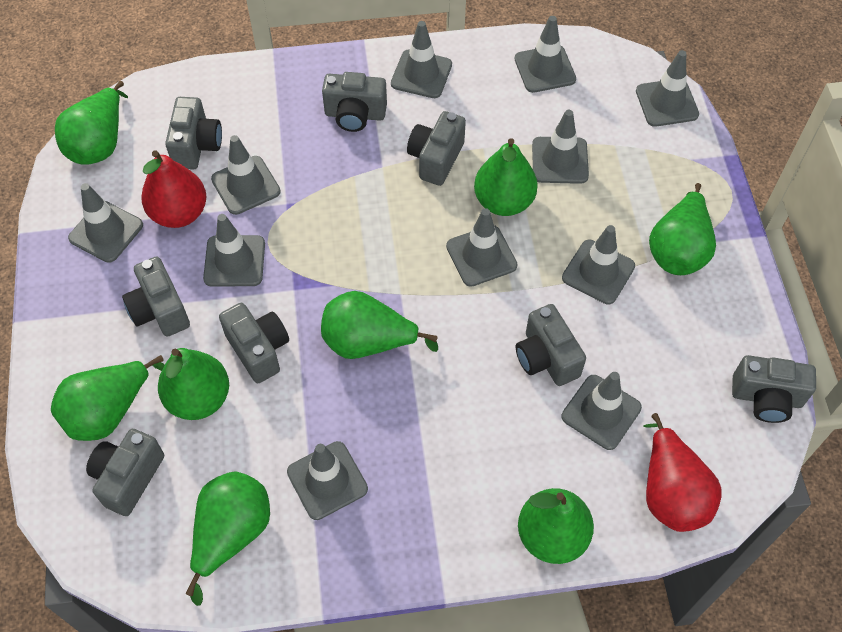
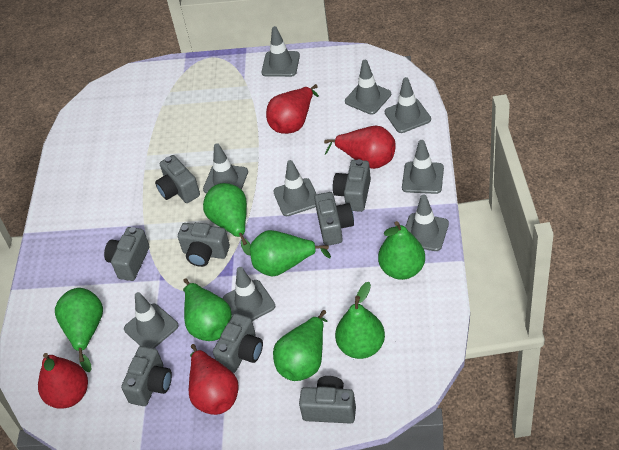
green pear: [51,355,165,441] [55,81,128,164] [158,348,229,420] [186,471,270,606] [321,291,438,359] [474,138,538,216] [518,488,594,564] [649,183,716,275] = 8 -> [55,288,103,372] [183,278,232,341] [203,183,250,255] [250,230,331,277] [273,310,328,381] [335,282,385,359] [378,221,425,280] = 7
grey traffic cone: [68,183,143,263] [203,214,265,286] [211,135,281,215] [287,441,368,520] [391,21,452,98] [446,208,518,287] [515,16,576,93] [532,110,589,184] [561,372,642,450] [562,225,635,304] [636,50,699,127] = 11 -> [124,292,178,348] [203,143,248,194] [223,267,275,321] [262,26,300,77] [273,160,317,216] [345,60,391,115] [385,77,431,133] [402,140,444,194] [405,195,449,251] = 9
red pear: [141,150,207,228] [643,413,721,532] = 2 -> [38,353,88,409] [189,344,239,415] [266,84,319,134] [324,126,396,169] = 4

